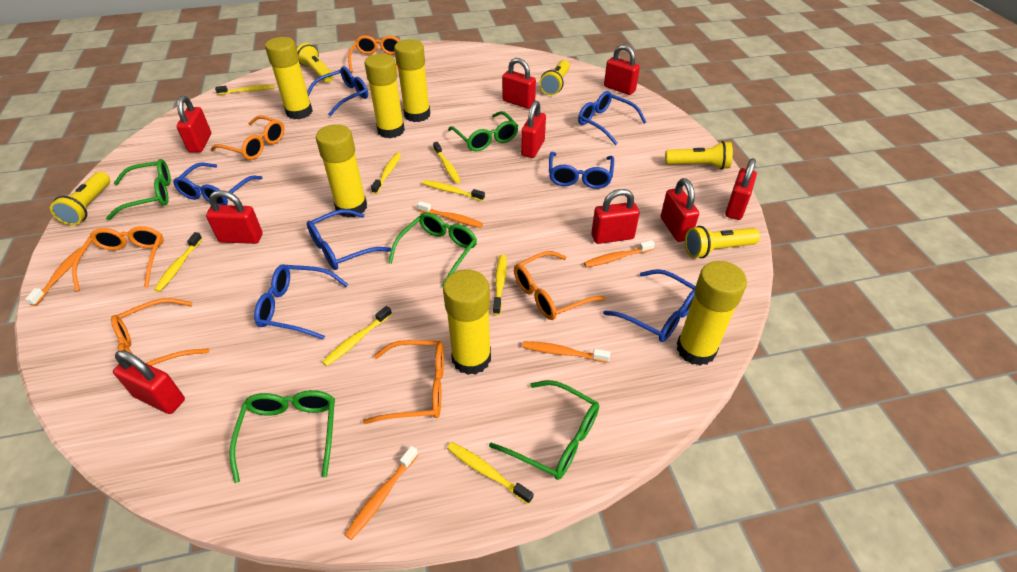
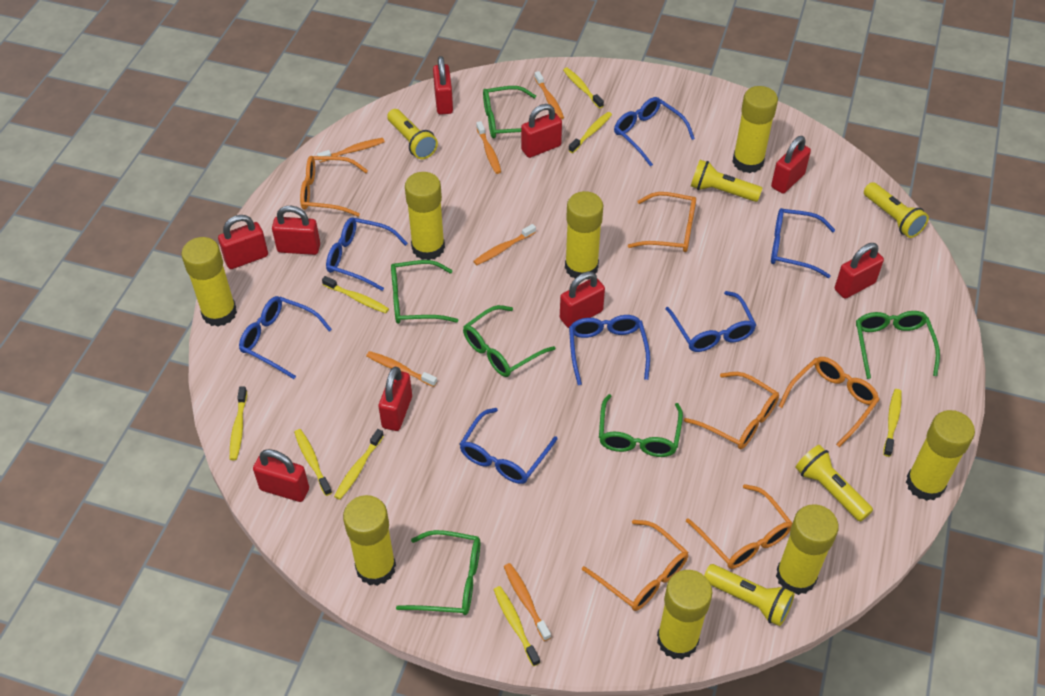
green glasses: [106,159,171,220] [230,390,335,483] [388,212,477,286] [448,111,518,152] [489,380,599,480] = 5 -> [391,260,458,324] [396,530,480,615] [463,305,555,377] [483,86,536,138] [599,394,683,457] [856,311,940,379] = 6
orange toothbrush: [25,247,81,306] [345,446,419,540] [417,201,483,228] [522,341,611,363] [584,240,655,268] = 5 -> [317,138,385,163] [366,351,437,387] [473,224,536,265] [476,121,501,174] [504,563,551,641] [534,71,564,120] = 6
yellow glue stick: [265,37,313,119] [316,124,367,218] [365,53,405,138] [394,39,430,122] [443,270,491,375] [676,261,747,366] = 6 -> [181,237,237,327] [343,495,396,586] [405,172,445,260] [565,191,603,279] [657,570,712,660] [733,86,778,173] [776,504,839,595] [906,410,975,501] = 8

